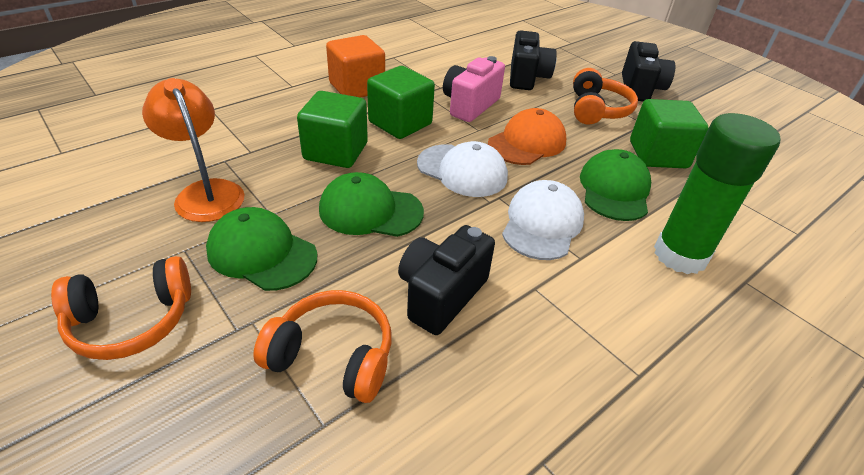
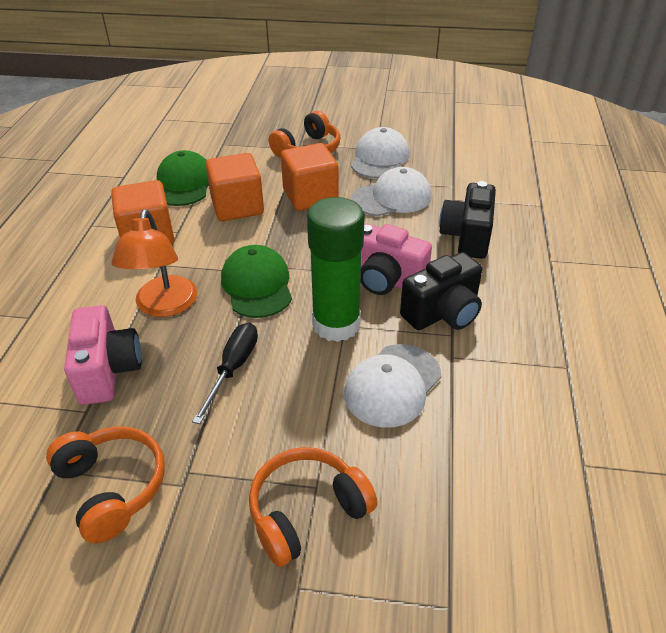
black camera: [398,225,495,335] [510,30,557,90] [622,41,675,102] = 3 -> [400,252,482,330] [439,181,496,259] = 2
black screwdriver: none = 0 -> [192,323,258,424] = 1
green cap: [206,207,317,291] [319,172,424,237] [580,149,651,221] = 3 -> [157,150,209,206] [221,245,292,318] = 2
green cube: [297,91,368,168] [367,66,435,139] [630,99,708,168] = 3 -> none = 0
orange cap: [488,108,566,165] = 1 -> none = 0
orange cube: [326,35,385,98] = 1 -> [111,180,174,245] [206,153,264,221] [281,143,339,211] = 3
pink camera: [443,56,505,122] = 1 -> [64,305,142,405] [361,224,432,295] = 2
white cap: [417,141,508,197] [502,180,584,260] = 2 -> [344,344,441,428] [351,127,410,179] [352,167,431,216] = 3

